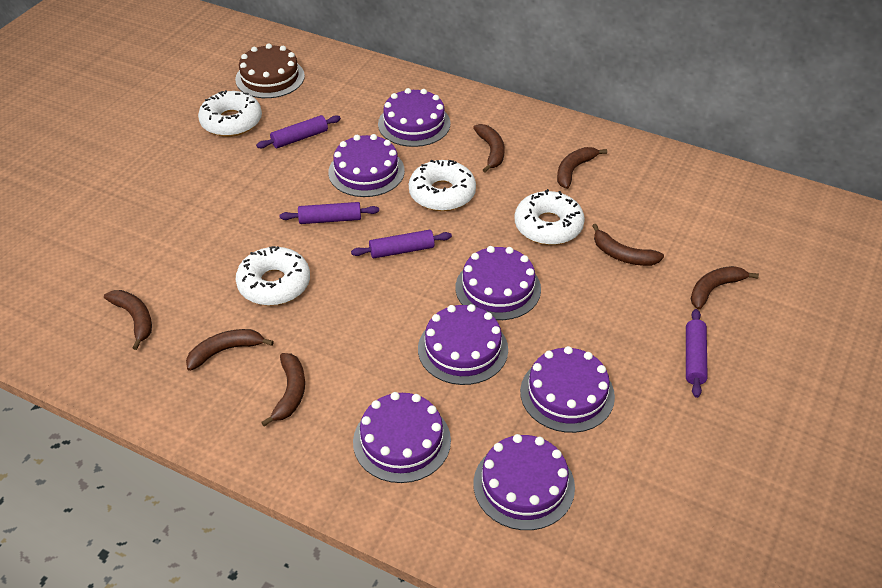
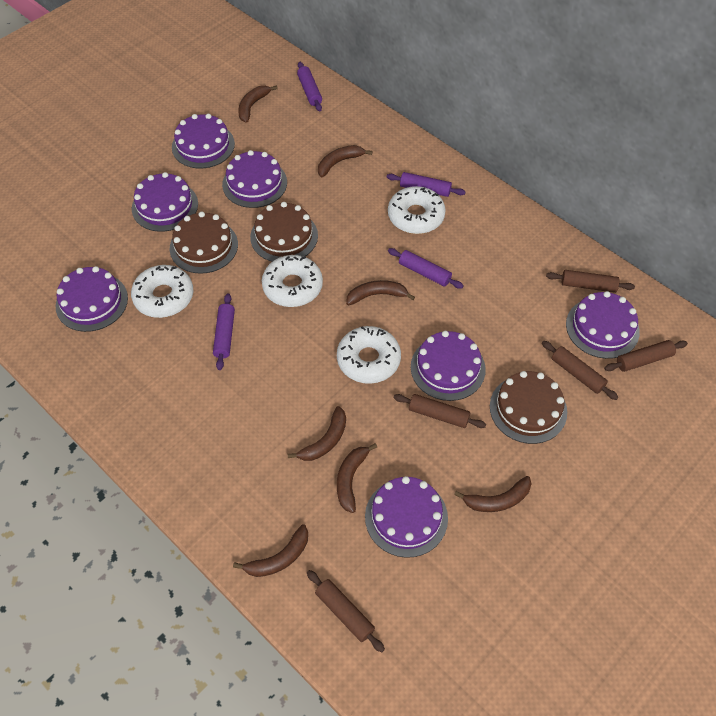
brown cake: [235,43,305,98] = 1 -> [170,212,238,274] [250,202,318,262] [490,371,567,444] = 3
brown rolling pin: none = 0 -> [307,570,385,652] [394,394,486,428] [542,341,618,400] [546,270,635,293] [604,340,688,372] = 5

